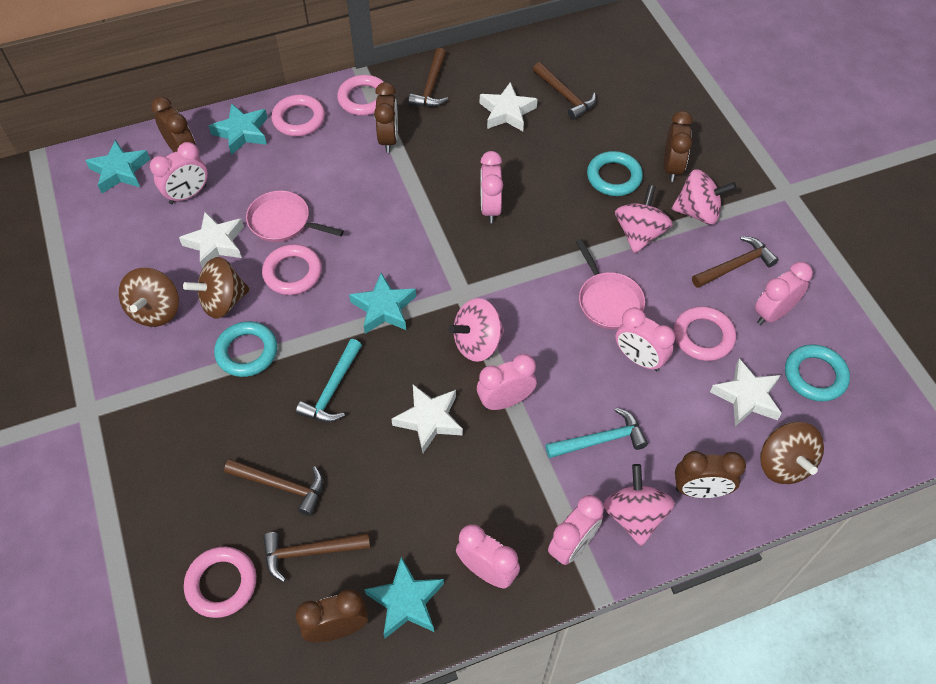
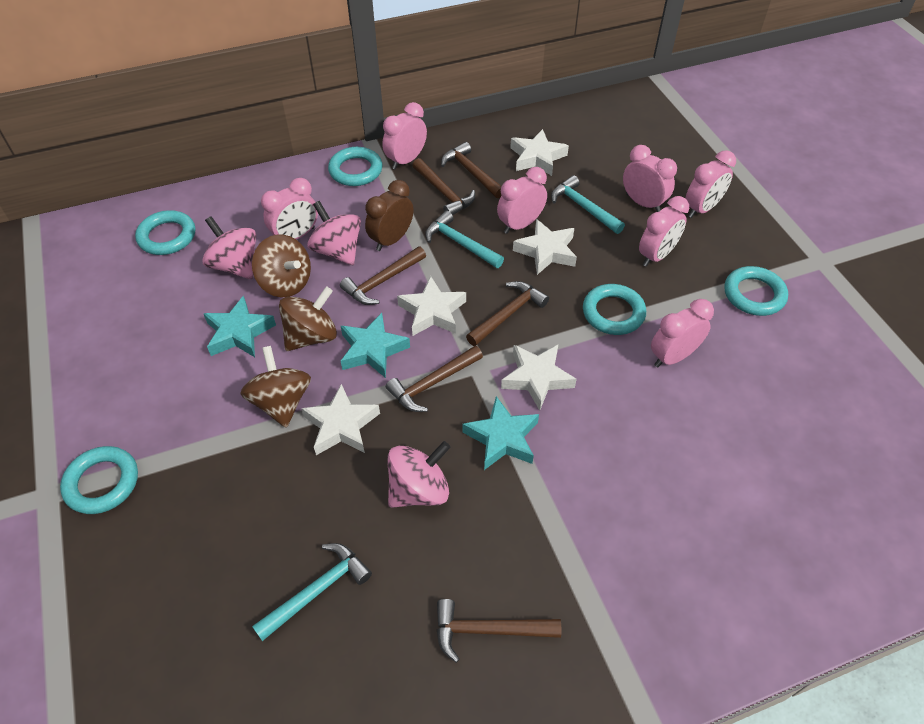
brown clock: [151,97,195,152] [295,589,368,642] [374,82,398,153] [664,111,693,182] [675,451,746,498] = 5 -> [365,180,413,251] = 1
brown hammer: [224,459,323,516] [263,532,370,582] [408,48,448,107] [533,62,596,120] [692,236,779,288] = 5 -> [340,246,426,305] [386,346,483,412] [412,158,475,215] [437,599,561,663] [441,142,502,198] [466,281,549,346] = 6
pink pan: [246,190,344,242] [576,239,645,329] = 2 -> none = 0
pink ring: [184,547,257,618] [262,244,322,295] [271,95,325,136] [337,75,384,116] [674,306,736,361] = 5 -> none = 0
pink spinning top: [448,298,504,362] [603,464,675,546] [615,185,673,254] [672,169,737,224] = 4 -> [202,216,256,279] [307,201,361,265] [387,441,450,508] = 3
turquoise hammer: [296,339,362,422] [545,408,648,458] = 2 -> [252,543,372,641] [425,211,504,268] [551,175,625,234] = 3
turquoise ring: [214,321,277,377] [587,151,643,196] [785,344,850,402] = 3 -> [60,446,138,514] [135,210,195,255] [328,147,383,186] [583,284,646,335] [724,266,788,316] = 5
turquoise star: [85,140,150,193] [209,103,268,155] [349,273,416,334] [364,557,444,638] = 4 -> [204,296,276,357] [341,313,410,378] [462,396,539,470] = 3
white star: [179,212,244,269] [391,384,463,453] [480,82,538,131] [710,359,782,426] = 4 -> [302,384,380,455] [397,276,466,336] [501,345,577,410] [510,129,569,176] [513,219,577,275] = 5

